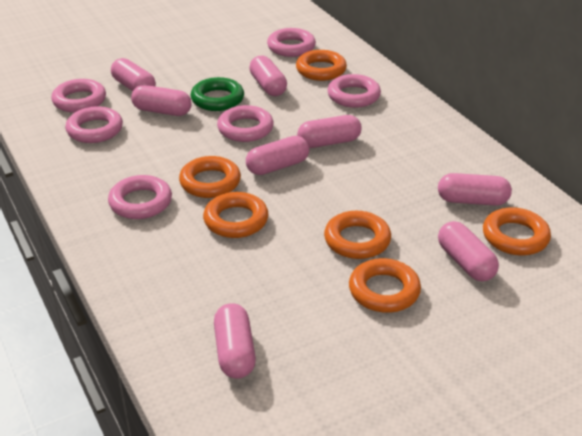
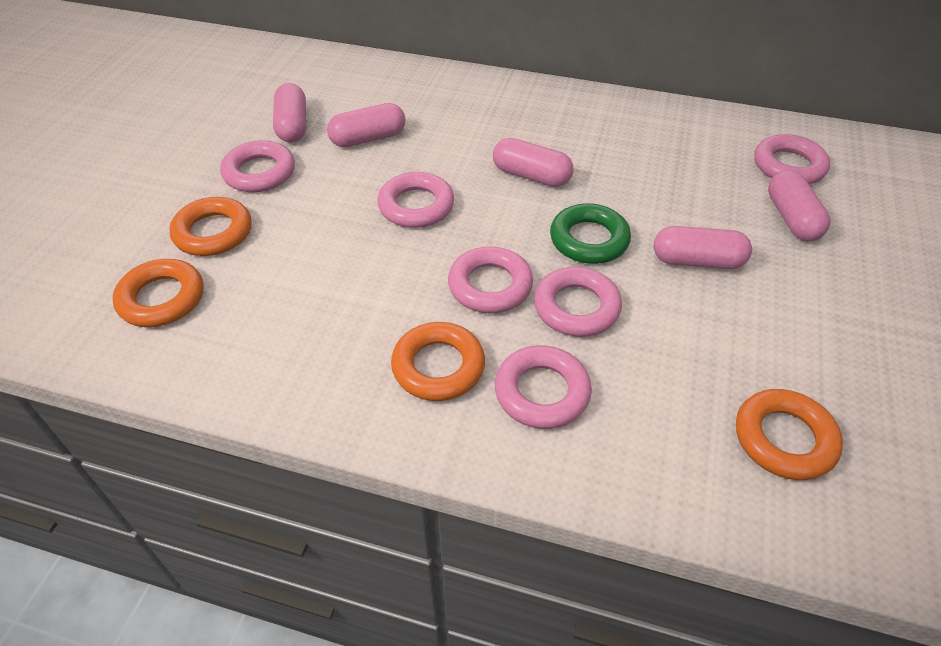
orange ring: [179,156,241,198] [203,192,268,238] [296,50,347,81] [324,211,391,259] [349,258,421,313] [483,207,551,256] = 6 -> [113,259,203,327] [170,197,252,256] [391,322,485,401] [736,389,843,480] = 4
pink capsule: [111,58,156,91] [131,85,192,116] [214,303,256,379] [246,136,309,175] [249,56,287,96] [297,115,362,148] [438,173,512,206] [438,221,499,281] = 8 -> [273,83,306,142] [327,103,405,147] [493,138,574,187] [654,226,752,269] [768,170,830,241] = 5

